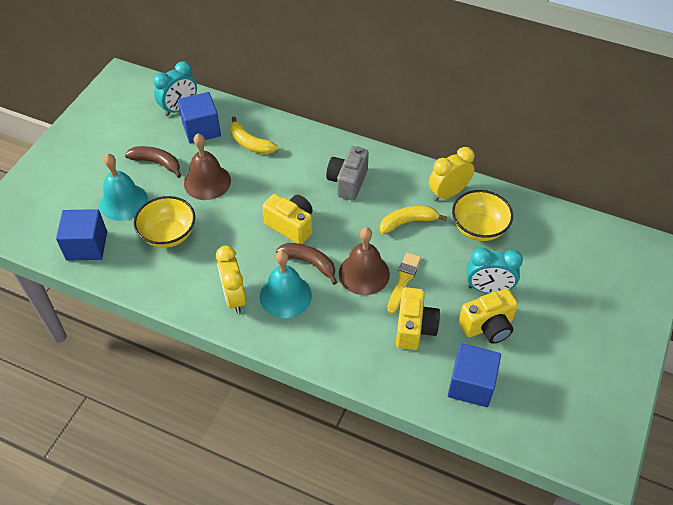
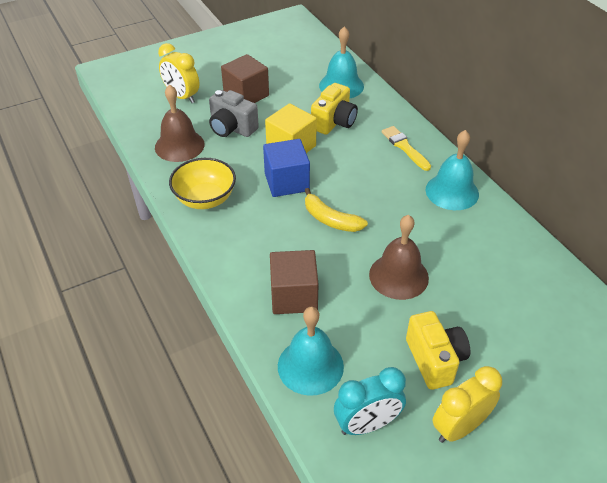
blue cube: [56,209,107,260] [178,92,221,144] [448,343,501,407] = 3 -> [263,139,310,197] = 1
brown banana: [125,146,181,178] [276,243,337,285] = 2 -> none = 0
brown cube: none = 0 -> [221,54,269,103] [270,250,319,314] = 2
turquoise bell: [99,154,148,221] [260,250,312,318] = 2 -> [278,307,344,396] [319,26,364,98] [426,130,479,210] = 3
turquoise clock: [153,61,197,116] [467,248,523,293] = 2 -> [334,367,406,435] = 1
yellow banana: [230,117,278,154] [380,206,447,234] = 2 -> [305,188,368,232] = 1
yellow bowl: [134,196,195,248] [452,190,513,241] = 2 -> [169,158,236,209] = 1
yellow camera: [262,194,313,244] [396,287,440,350] [459,289,518,344] = 3 -> [311,83,358,135] [406,311,470,390] = 2
yellow cube: none = 0 -> [265,103,317,153] = 1

